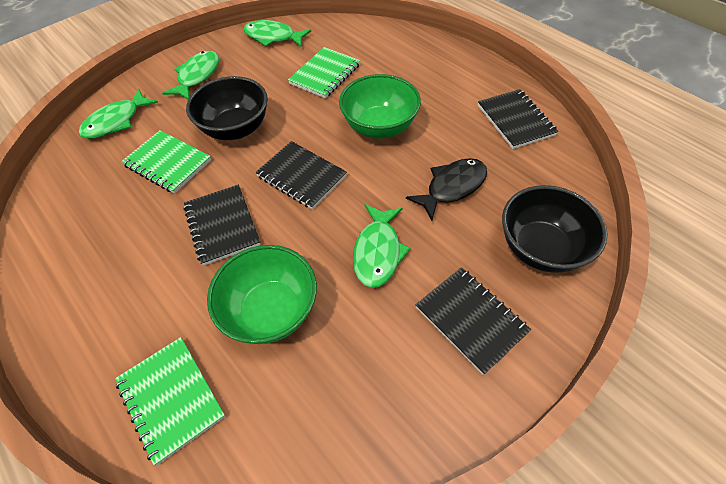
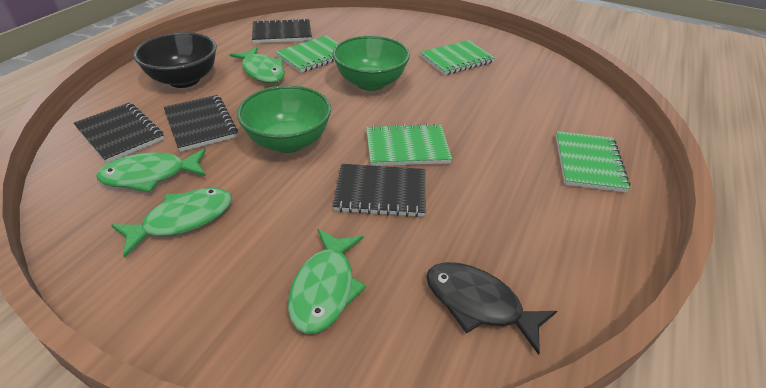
black bowl: [186,76,268,140] [502,185,608,273] = 2 -> [133,32,217,88] = 1
green notebook: [115,337,226,465] [121,130,211,193] [288,47,360,98] = 3 -> [276,35,339,73] [366,123,452,166] [420,40,495,75] [556,131,630,193] = 4

